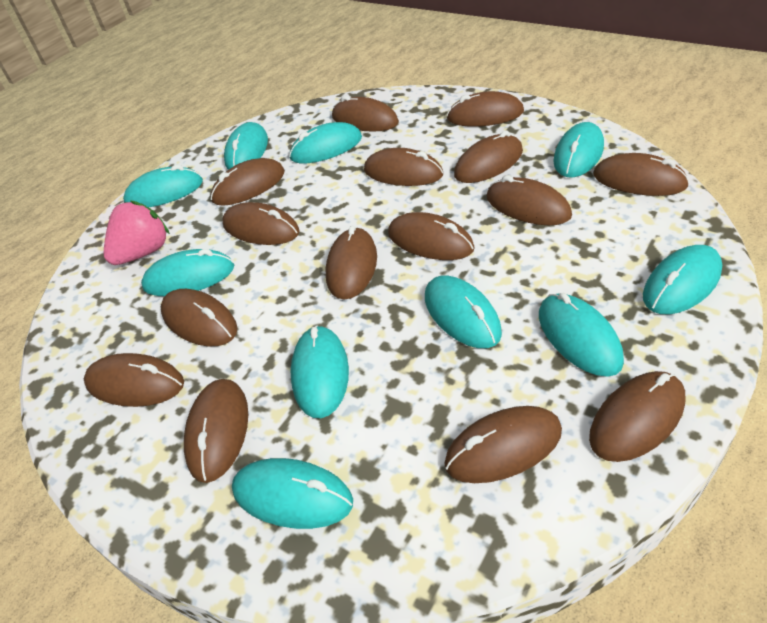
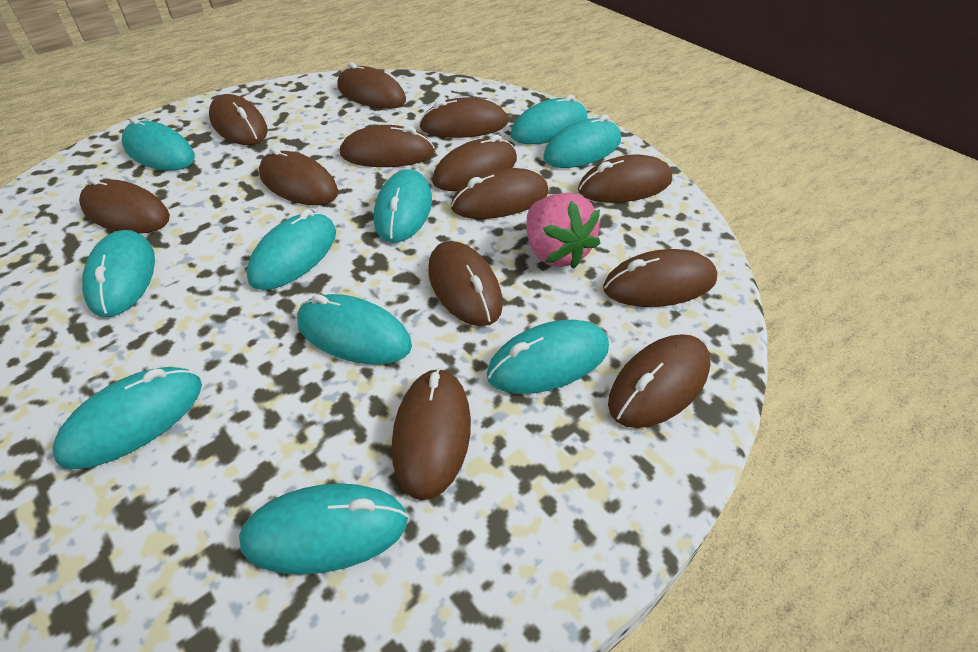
brown mouse: [84,353,184,407] [161,289,237,346] [184,379,248,483] [211,158,285,206] [222,202,300,245] [326,226,377,300] [332,96,399,132] [364,148,443,186] [388,212,475,260] [444,406,562,483] [447,91,524,126] [454,130,523,183] [486,175,572,225] [589,371,686,462] [593,153,690,196] = 15 -> [79,177,170,234] [209,94,268,145] [259,147,338,205] [337,62,406,109] [340,125,435,167] [392,368,471,501] [419,97,508,138] [428,241,503,326] [432,134,517,191] [451,168,549,219] [578,154,672,203] [603,249,717,307] [608,334,710,428] = 13

